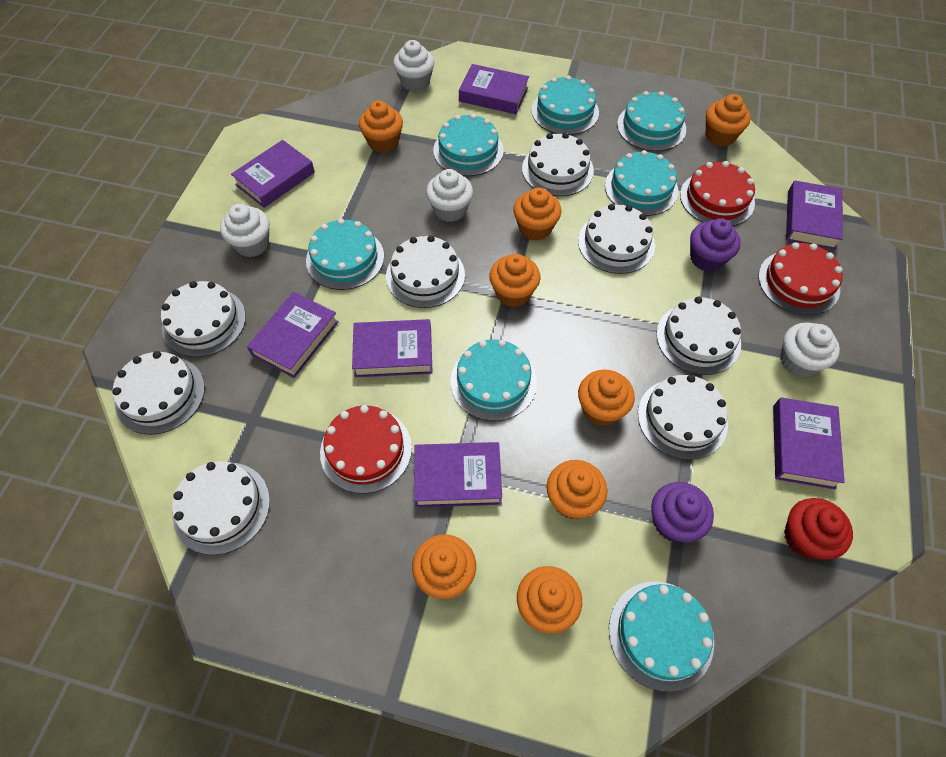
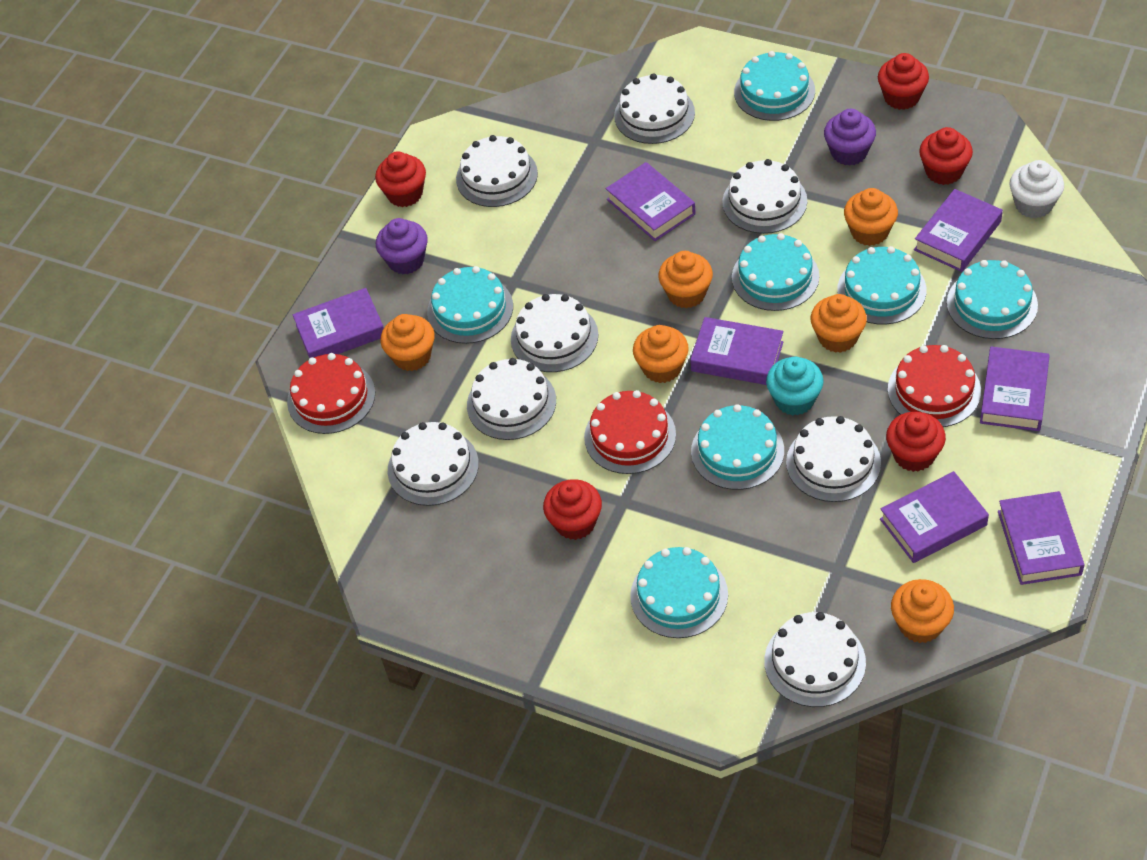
orange cupcake: [359,100,403,153] [412,534,476,599] [489,254,540,307] [513,187,561,241] [517,566,582,634] [547,460,607,519] [578,370,635,426] [706,94,751,147] = 8 -> [380,314,435,371] [633,325,689,383] [659,251,713,308] [811,294,867,353] [844,188,898,246] [891,579,954,643] = 6
red cupcake: [784,498,853,560] = 1 -> [375,151,426,207] [543,479,602,540] [878,53,929,110] [886,412,946,472] [919,127,973,185] = 5
turquoise cupcake: none = 0 -> [766,357,824,416] = 1
white cupcake: [220,204,270,257] [393,40,434,92] [426,169,473,222] [780,322,840,377] = 4 -> [1010,160,1064,218] = 1

